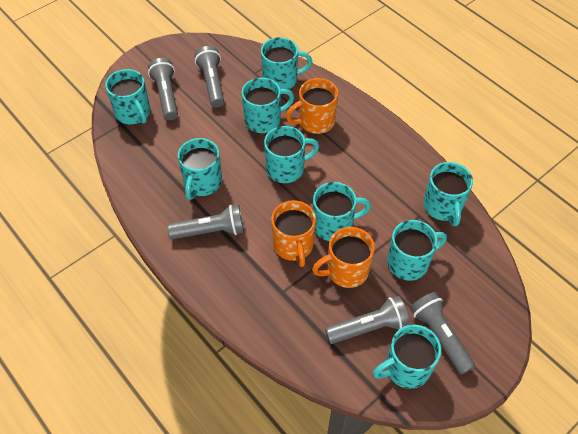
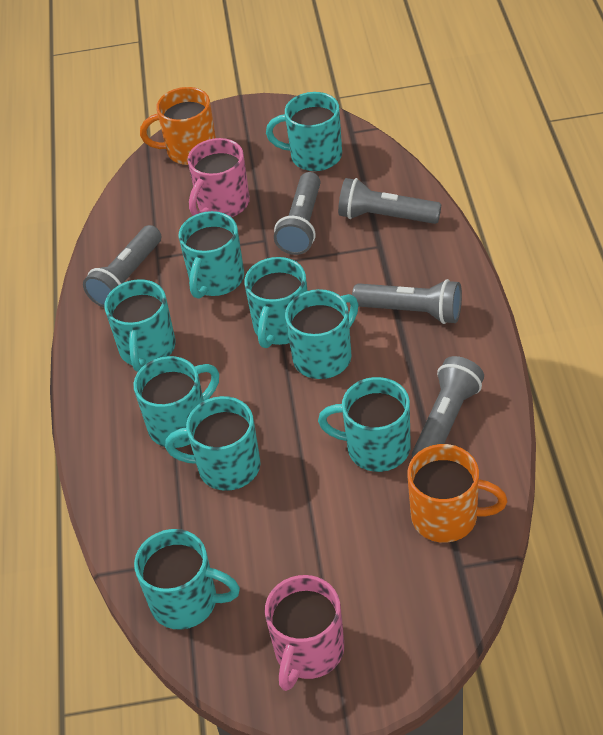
orange mug: [271,200,316,267] [286,78,338,134] [312,227,375,288] = 3 -> [140,87,216,165] [407,444,507,543] = 2
pink mug: none = 0 -> [187,138,250,217] [265,575,344,691] = 2

